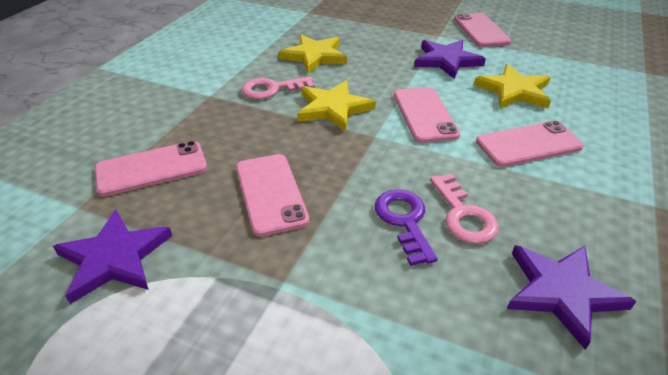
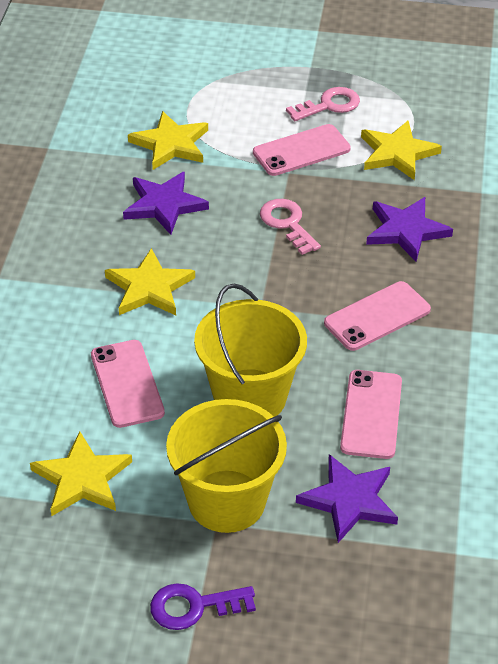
pink phone: [95,141,207,196] [236,154,310,237] [394,87,460,143] [454,13,511,47] [476,121,584,167] = 5 -> [91,340,165,428] [253,124,351,176] [324,281,431,351] [340,370,402,459] = 4
yellow bucket: none = 0 -> [166,399,287,533] [194,283,307,417] = 2
yellow star: [278,35,347,73] [297,80,376,132] [474,64,551,109] = 3 -> [30,431,132,516] [105,248,195,315] [128,111,208,170] [361,121,442,180] = 4

